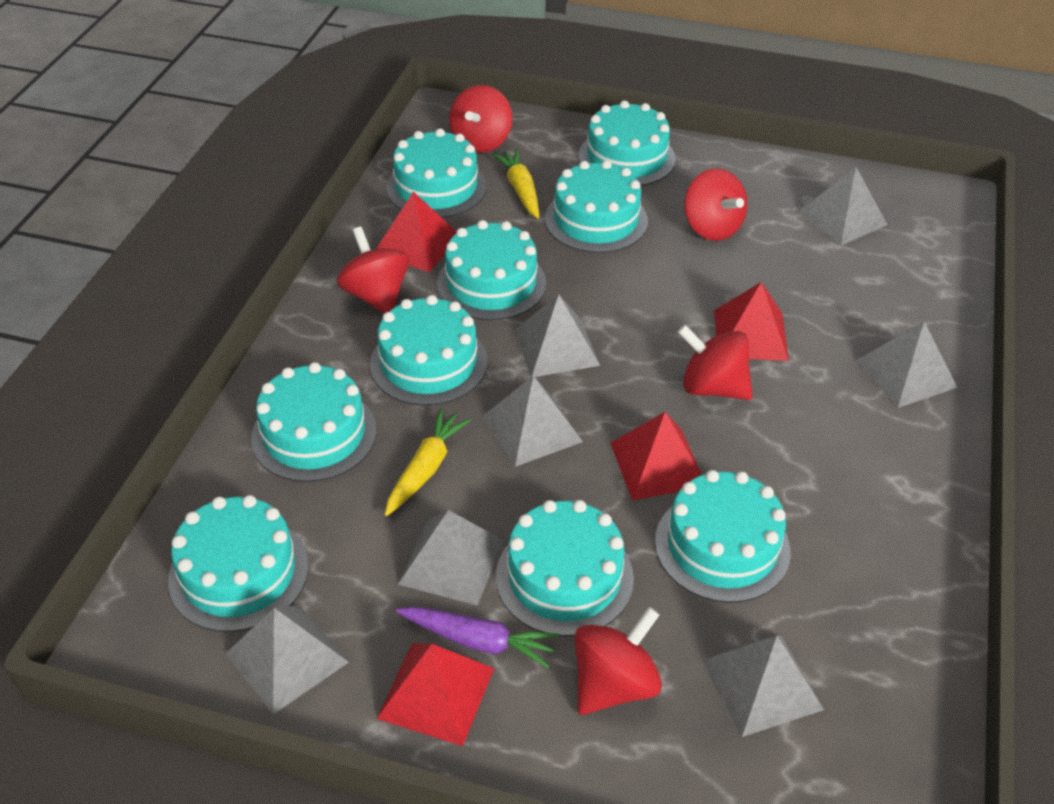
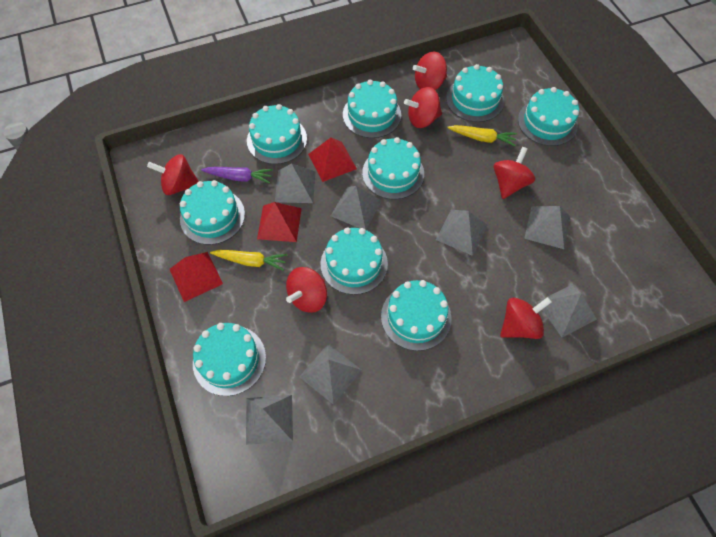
red pyramid: [376,192,456,272] [377,643,494,746] [610,412,702,501] [714,282,789,361] = 4 -> [170,252,223,302] [257,202,302,242] [308,138,357,182] = 3
red spinning top: [337,227,409,314] [449,85,512,153] [574,607,662,715] [678,325,753,400] [684,168,748,241] = 5 -> [147,154,199,195] [286,267,327,313] [404,87,442,128] [413,52,447,90] [494,147,535,199] [500,297,551,339] = 6

